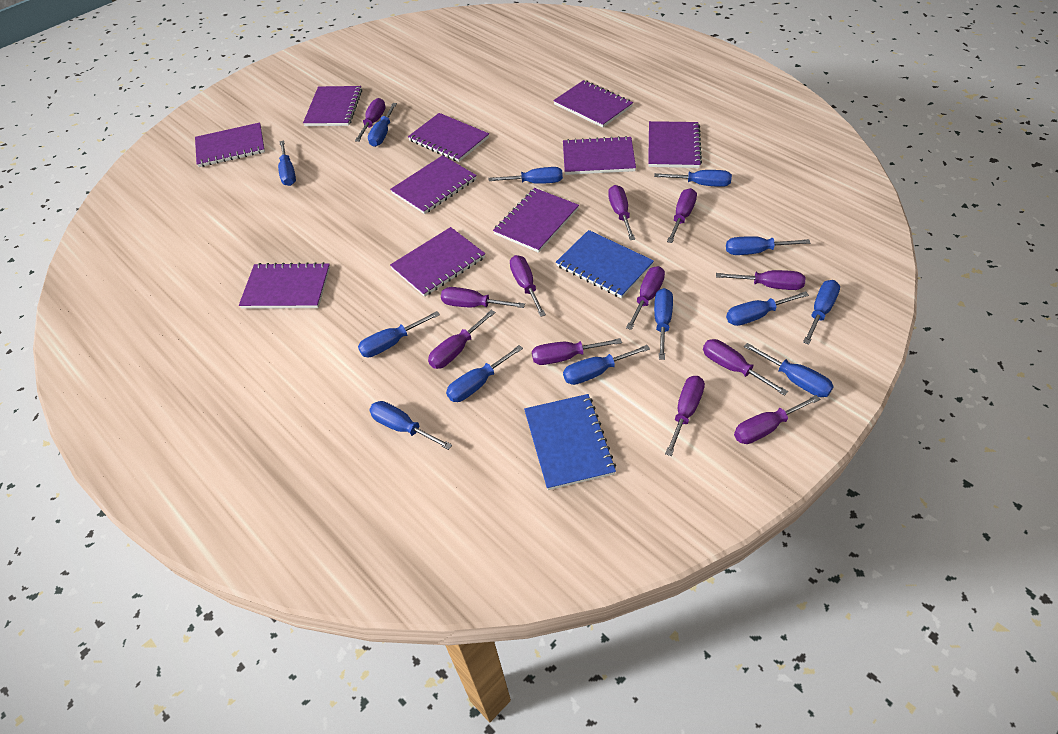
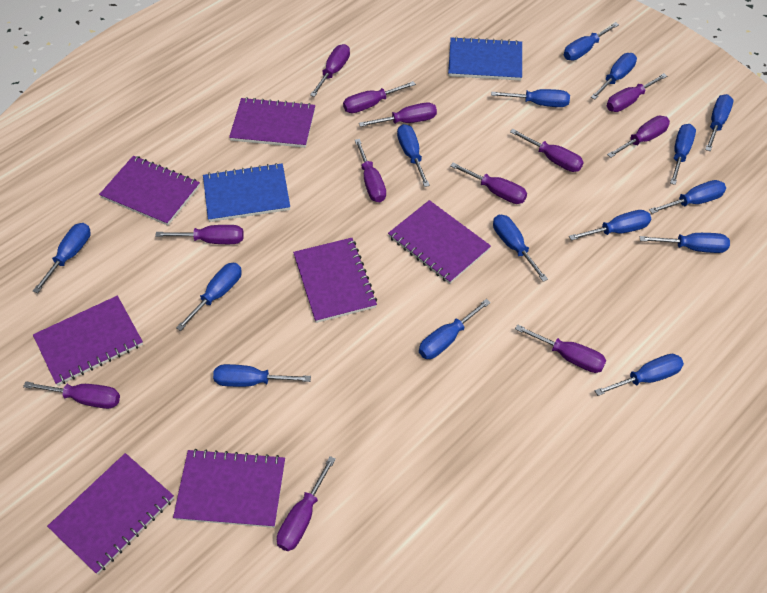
blue screwdriver: [278,141,296,186] [358,311,440,357] [368,103,397,147] [369,401,452,450] [446,345,523,402] [489,167,563,184] [563,345,650,385] [654,170,732,187] [654,288,673,360] [726,236,810,255] [726,291,809,326] [744,343,834,397] [803,280,840,345] = 13 -> [33,223,91,293] [176,263,242,331] [213,364,311,387] [397,124,430,187] [419,299,491,359] [491,89,570,107] [493,215,548,282] [564,22,619,61] [569,210,651,241] [591,53,637,100] [595,354,684,396] [640,233,730,253] [649,180,726,214] [670,124,696,185] [705,94,733,151] = 15
purple notebook: [195,123,265,167] [239,262,330,309] [303,86,362,126] [390,155,477,214] [390,227,485,297] [408,113,489,162] [493,188,579,253] [553,80,633,128] [563,136,636,175] [648,121,702,168] = 10 -> [33,296,143,385] [47,453,174,574] [99,156,200,226] [173,449,285,528] [229,97,315,148] [293,238,377,323] [388,200,491,284] = 7

